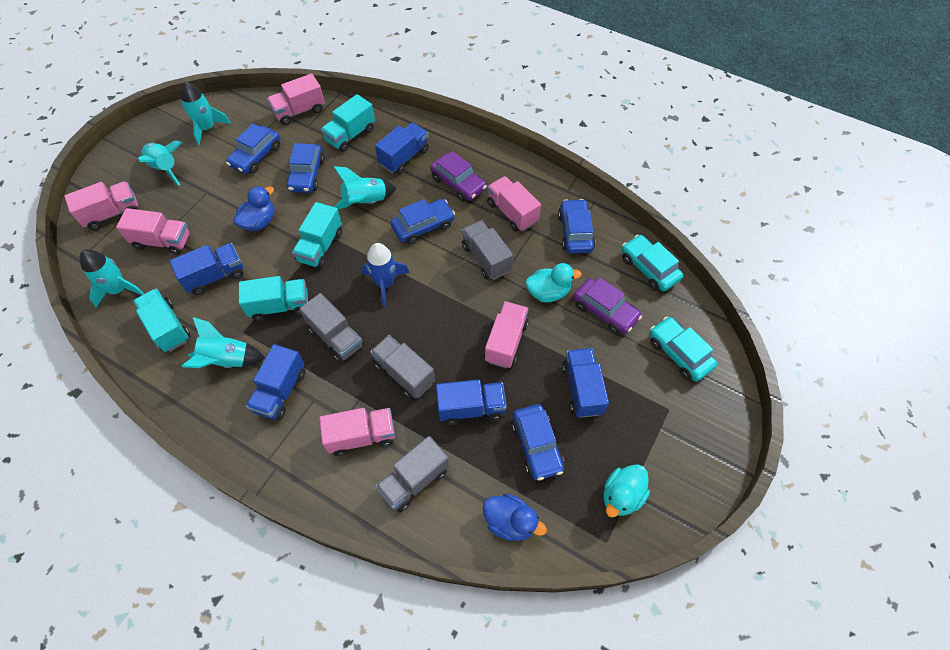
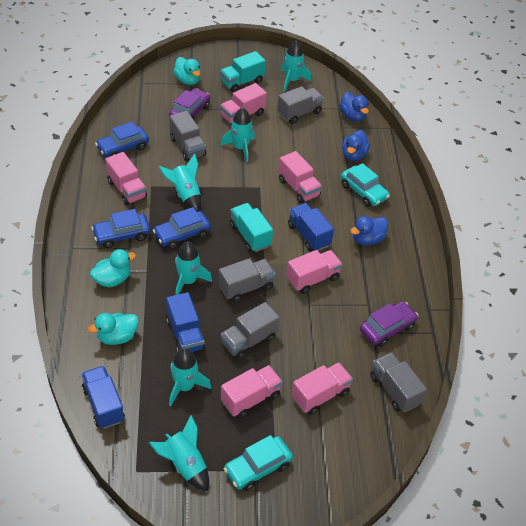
blue car: [226,123,280,174] [286,143,325,193] [391,199,455,244] [511,404,564,481] [558,199,595,254] = 5 -> [91,209,151,248] [95,122,149,158] [153,207,211,249] = 3
blue duck: [233,186,275,231] [483,494,547,541] = 2 -> [339,92,369,122] [342,130,370,161] [350,216,388,246] = 3
blue rocket: [362,243,409,307] = 1 -> none = 0
blue truck: [170,243,243,295] [246,344,305,420] [375,123,429,174] [436,379,507,425] [562,348,609,418] = 5 -> [81,366,125,429] [166,292,205,352] [288,203,334,252] = 3
grey truck: [299,293,364,363] [370,335,435,399] [375,436,449,512] [462,220,513,280] = 4 -> [169,111,206,161] [219,258,276,302] [221,302,280,360] [277,86,324,124] [370,352,427,412] = 5
turquoise duck: [525,263,582,302] [603,464,650,517] = 2 -> [88,313,139,345] [90,249,136,287] [173,57,200,85] = 3
turquoise rocket: [79,249,144,307] [138,140,182,186] [181,81,231,145] [182,317,265,368] [333,166,397,209] = 5 -> [149,415,209,491] [159,153,201,212] [169,348,211,406] [175,241,212,295] [220,108,255,162] [281,40,311,91] = 6
turquoise truck: [133,288,190,352] [239,276,308,321] [292,202,342,268] [321,94,375,152] = 4 -> [220,51,266,92] [230,203,273,252] = 2

